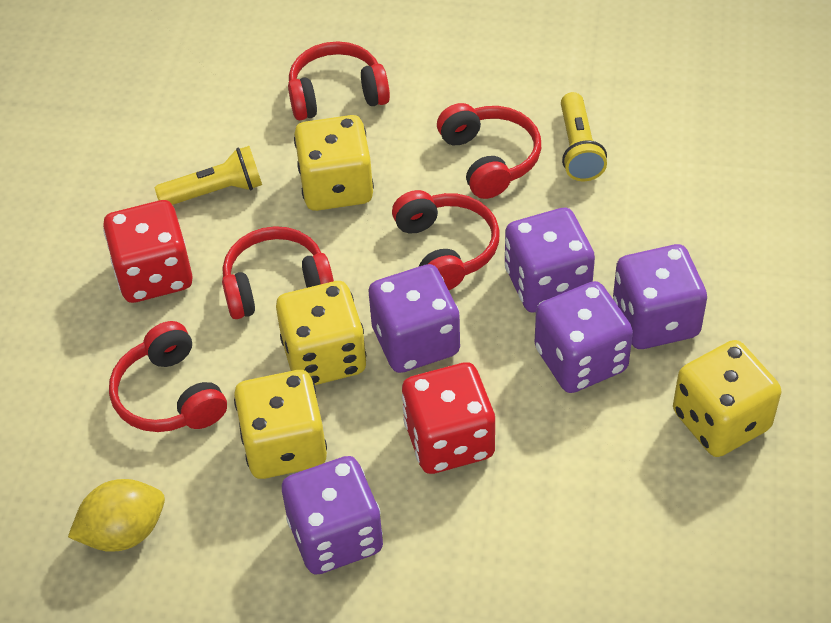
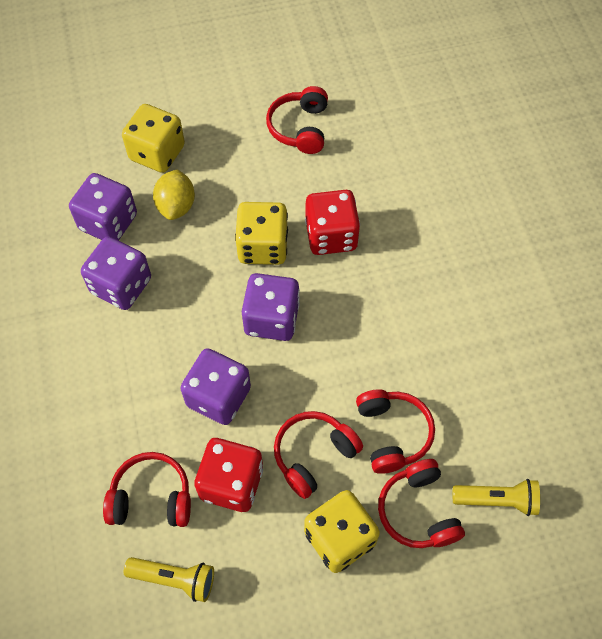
purple dice: [282,456,383,575] [368,264,460,373] [505,208,595,313] [535,281,633,393] [613,244,707,349] = 5 -> [69,173,137,240] [81,236,151,310] [180,348,251,425] [242,273,300,341] = 4
yellow dice: [234,370,327,479] [276,281,366,385] [294,115,374,211] [673,340,781,457] = 4 -> [122,104,185,173] [235,202,288,265] [304,490,380,573] = 3

